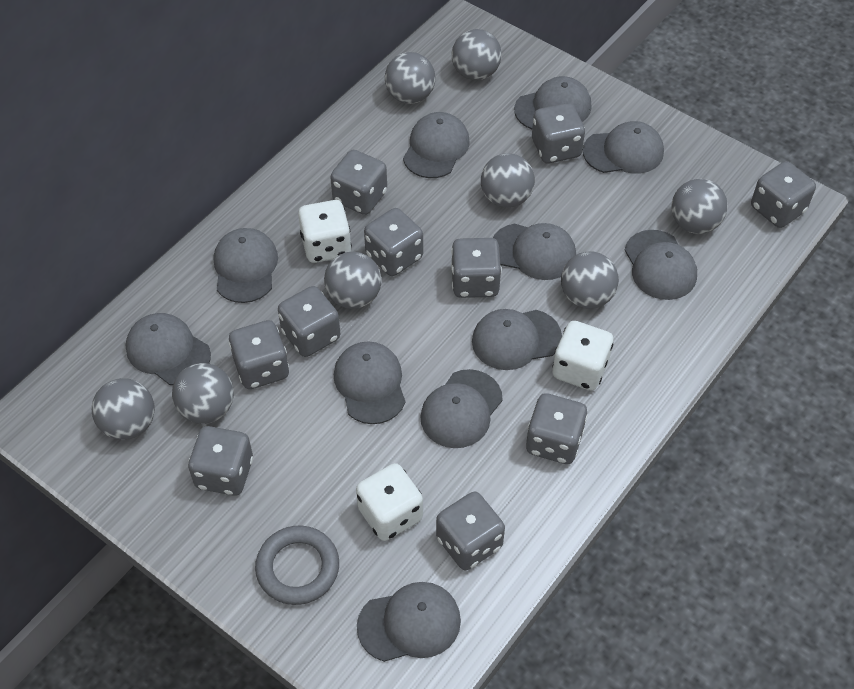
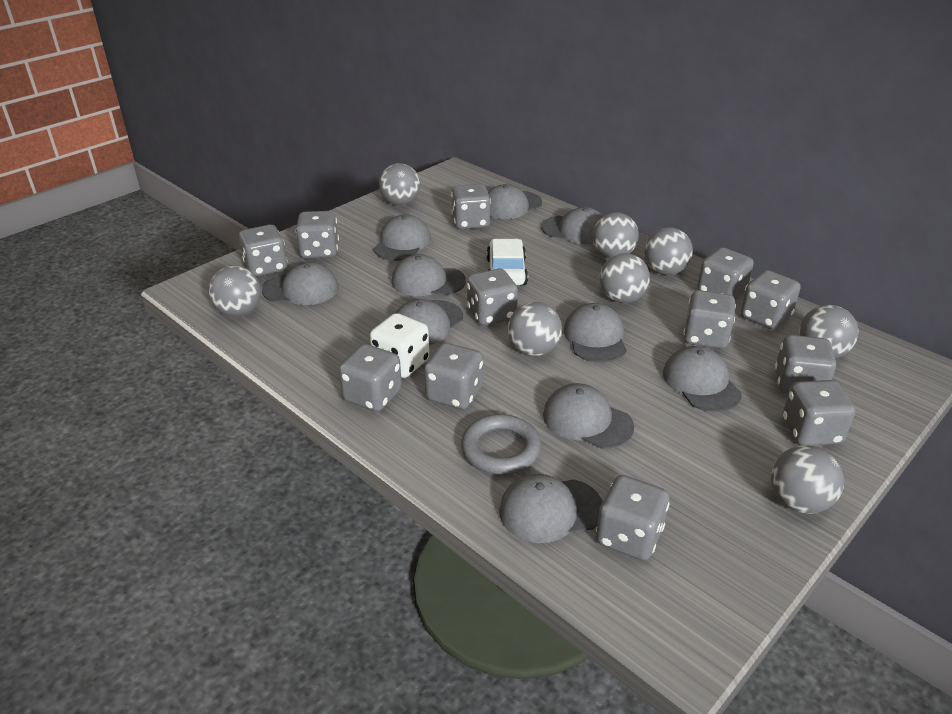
grey cap: [126,313,211,385] [214,228,278,303] [334,341,406,424] [357,582,461,662] [403,112,470,178] [420,369,503,448] [472,309,562,370] [493,223,576,280] [514,76,592,129] [583,121,664,174] [624,230,697,300] = 11 -> [262,262,338,305] [373,215,431,261] [392,254,466,296] [396,299,463,345] [488,184,542,219] [499,474,603,543] [541,207,603,244] [543,383,634,449] [564,303,627,363] [663,346,742,412] = 10
grey dice: [188,426,253,496] [229,320,289,389] [278,286,340,357] [330,150,387,215] [364,208,423,276] [436,491,505,570] [451,238,502,298] [526,393,588,464] [532,103,585,164] [751,161,816,228] = 10 -> [239,225,288,277] [296,211,339,259] [339,344,402,412] [424,343,483,410] [451,184,491,230] [467,269,518,326] [596,475,670,561] [684,290,736,349] [697,247,754,300] [741,270,801,330] [775,335,836,394] [783,380,855,446] = 12
white car: none = 0 -> [487,239,528,285] = 1
white dice: [298,200,352,263] [356,463,423,541] [552,321,613,391] = 3 -> [370,313,429,378] = 1

